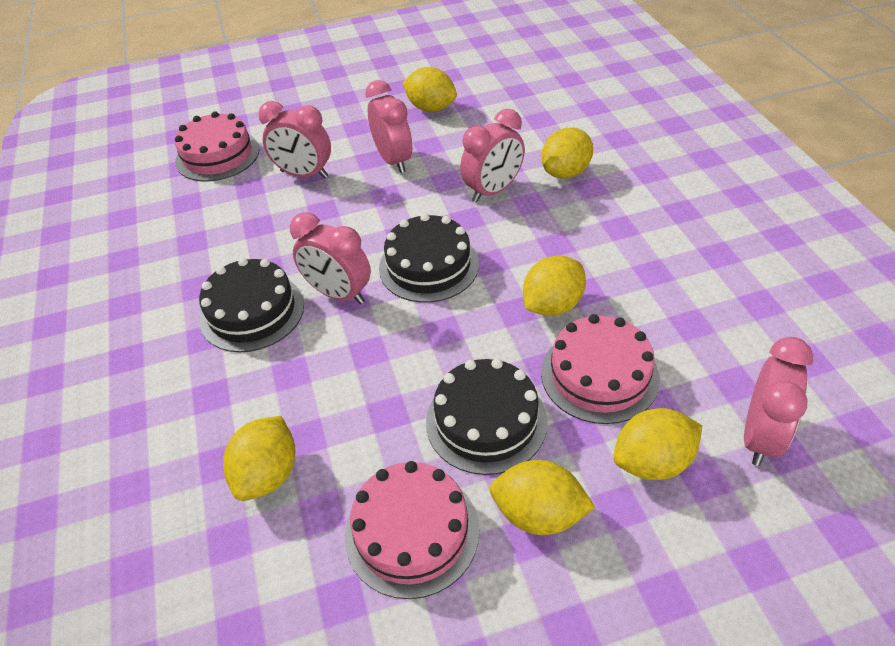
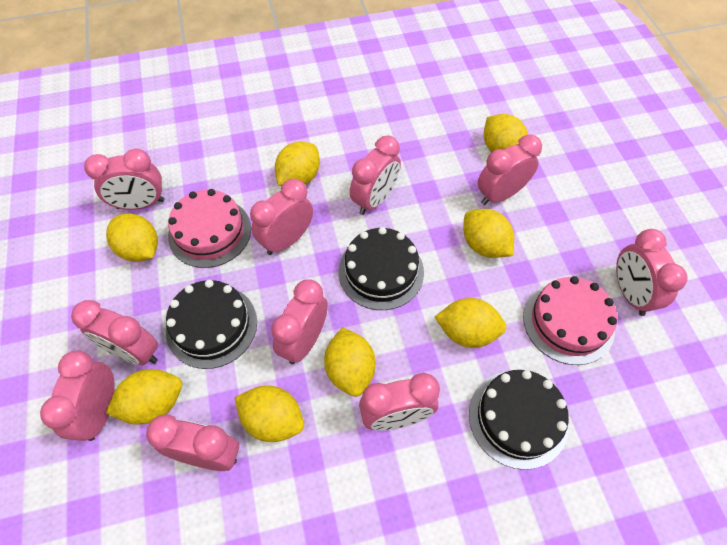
pink cake: [175,111,260,182] [345,461,479,599] [541,314,660,424] = 3 -> [168,189,251,268] [523,276,617,365] = 2
pink clock: [258,101,331,178] [290,212,371,304] [365,80,412,173] [460,109,525,203] [744,337,813,466] = 5 -> [40,351,115,441] [71,300,158,365] [84,149,164,210] [146,414,239,471] [250,179,313,255] [271,279,328,364] [350,135,401,215] [359,373,440,431] [478,134,542,205] [616,229,688,316] = 10
yellow lemon: [223,416,295,501] [403,67,457,112] [490,460,595,535] [523,255,586,316] [541,127,593,179] [613,408,702,480] = 6 -> [106,213,158,262] [106,369,182,425] [234,385,304,442] [275,142,320,186] [324,327,376,397] [435,298,507,348] [463,209,514,258] [484,114,528,152] = 8

